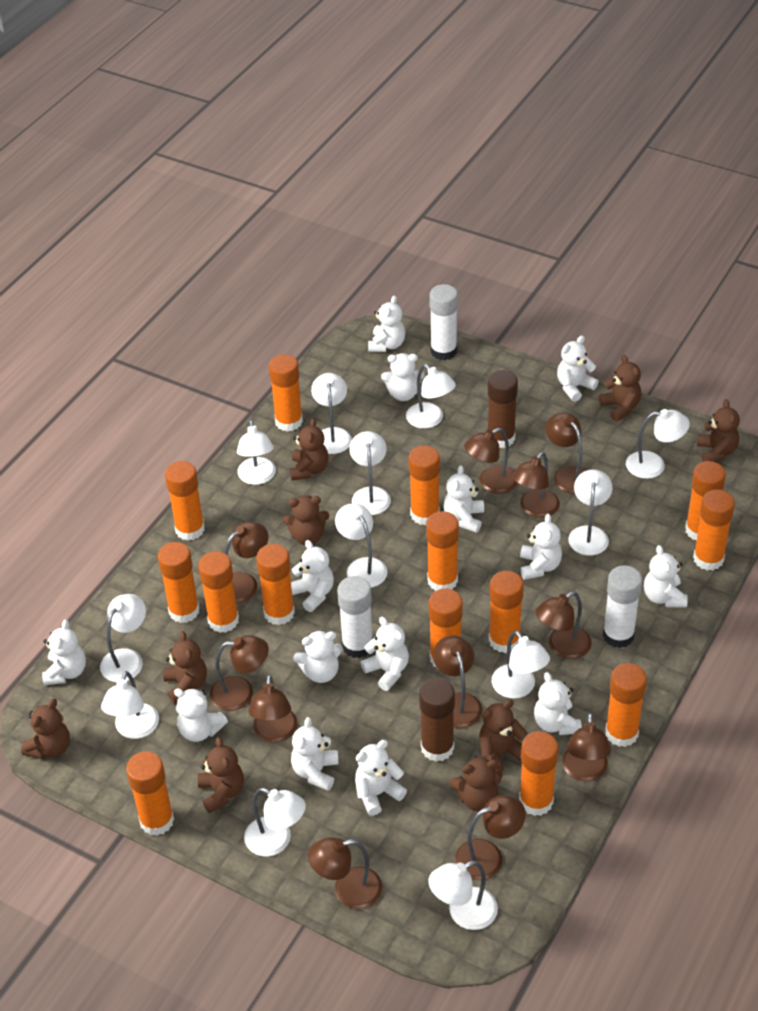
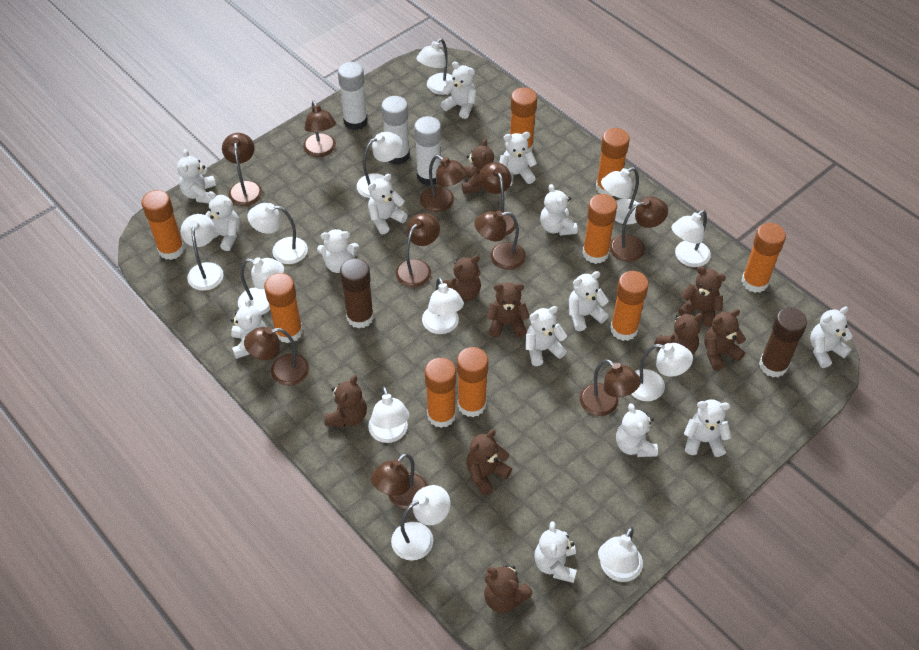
brown lamp: [210,635,269,711] [224,522,268,603] [248,675,297,743] [308,837,382,909] [433,635,482,728] [455,795,526,880] [464,428,518,494] [512,452,560,518] [536,591,592,659] [546,413,587,494] [562,713,611,782] = 11 -> [222,133,262,206] [244,327,309,385] [303,100,336,157] [371,453,428,509] [396,213,440,287] [420,155,467,212] [474,210,526,270] [479,162,515,236] [580,359,641,416] [610,196,668,262] = 10
orange glue stick: [126,751,174,836] [158,542,199,623] [165,461,205,541] [198,551,239,633] [256,544,295,625] [269,354,303,432] [409,445,440,525] [426,511,459,591] [429,588,463,670] [489,571,524,653] [519,731,559,816] [605,663,647,747] [685,461,726,541] [693,489,735,571] = 14 -> [141,190,185,260] [264,273,303,343] [425,358,456,428] [457,347,488,417] [510,87,537,153] [583,194,617,264] [596,128,630,197] [610,271,649,341] [741,223,786,293] = 9

